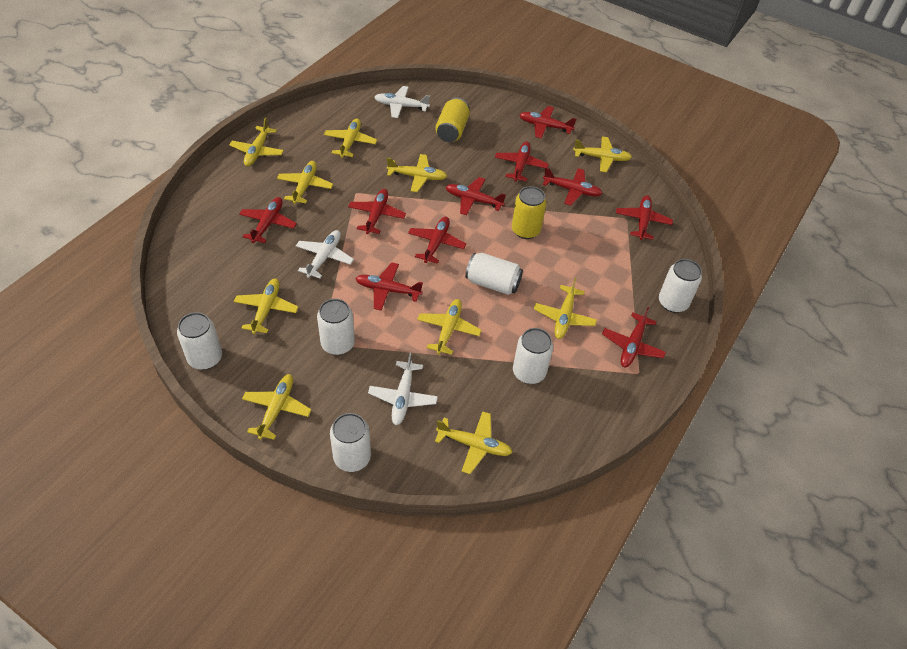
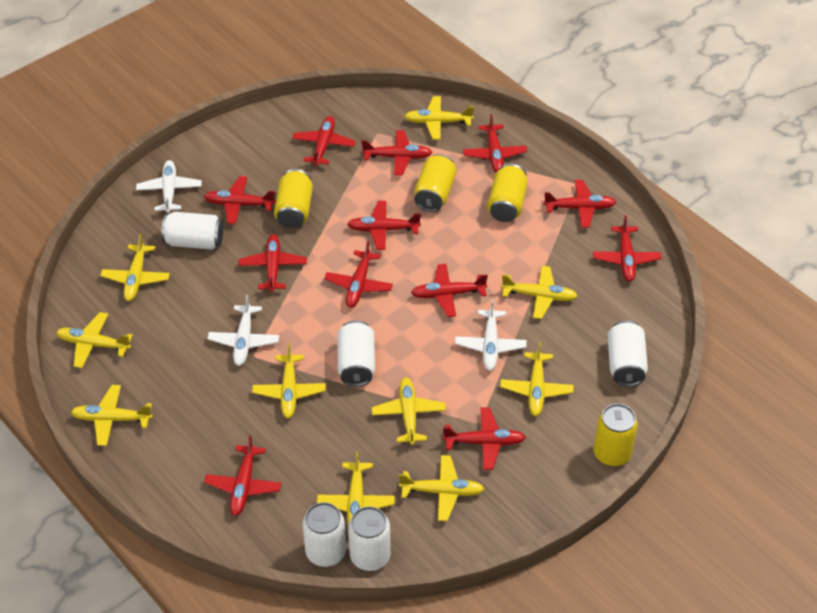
red plane: [239,197,297,243] [348,189,406,234] [355,263,423,311] [408,217,466,264] [446,177,506,215] [495,142,549,182] [520,106,576,139] [543,167,603,206] [602,307,666,367] [616,195,673,240] = 10 -> [204,176,276,224] [204,435,282,516] [239,234,307,292] [292,116,356,166] [324,241,393,308] [347,201,421,250] [362,130,433,176] [411,264,488,317] [443,408,526,470] [463,114,527,173] [543,180,616,228] [593,215,662,282] = 12
white can: [177,312,222,370] [317,299,355,355] [330,413,371,472] [465,253,523,295] [513,328,553,384] [659,259,702,313] = 6 -> [161,212,223,250] [303,502,346,567] [337,320,375,386] [348,506,391,571] [607,320,648,387] = 5
yellow can: [435,97,470,142] [512,186,547,239] = 2 -> [274,169,313,228] [414,154,457,212] [487,164,528,222] [593,404,638,466] = 4

